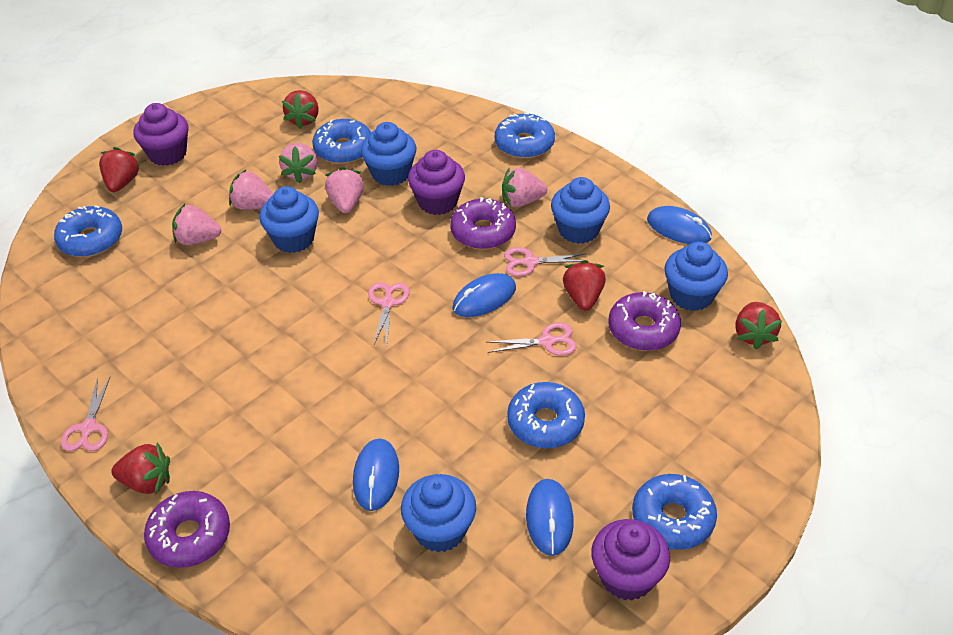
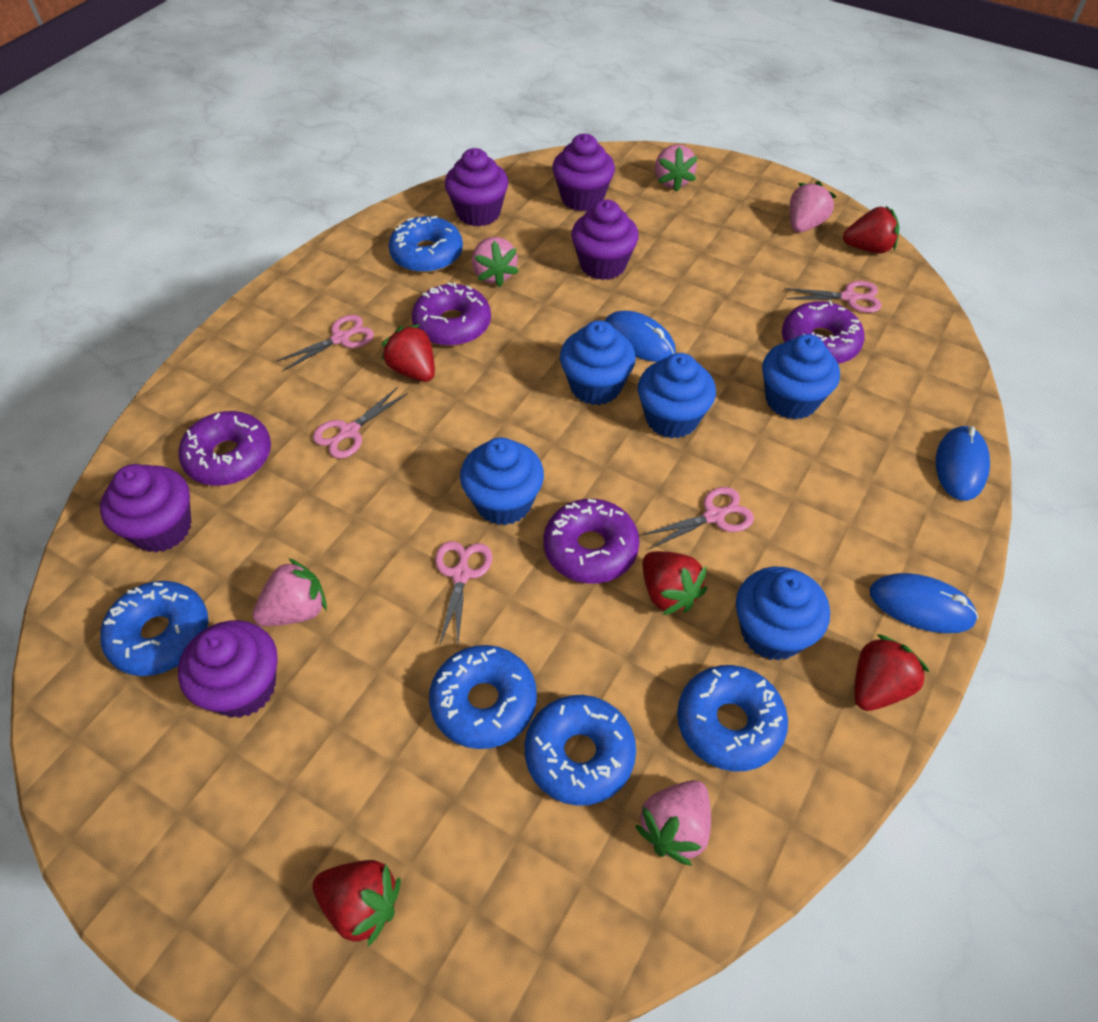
blue mouse: [353,438,399,511] [453,273,516,317] [526,479,574,556] [647,206,712,244] = 4 -> [605,311,676,362] [870,573,978,633] [936,425,990,501] = 3
pink scissors: [61,377,110,451] [368,282,410,345] [487,323,577,356] [504,247,586,276] = 4 -> [276,315,374,371] [313,387,408,459] [435,541,492,645] [642,487,754,549] [785,281,882,313] = 5
purple cupcake: [133,103,189,166] [408,150,465,215] [591,519,670,600] = 3 -> [100,464,191,553] [178,620,278,718] [445,148,508,227] [552,134,615,211] [571,200,639,280] = 5
purple donut: [144,491,230,568] [450,197,516,250] [609,291,681,351] = 3 -> [178,411,271,486] [412,282,491,346] [544,499,640,584] [782,300,864,364] = 4

